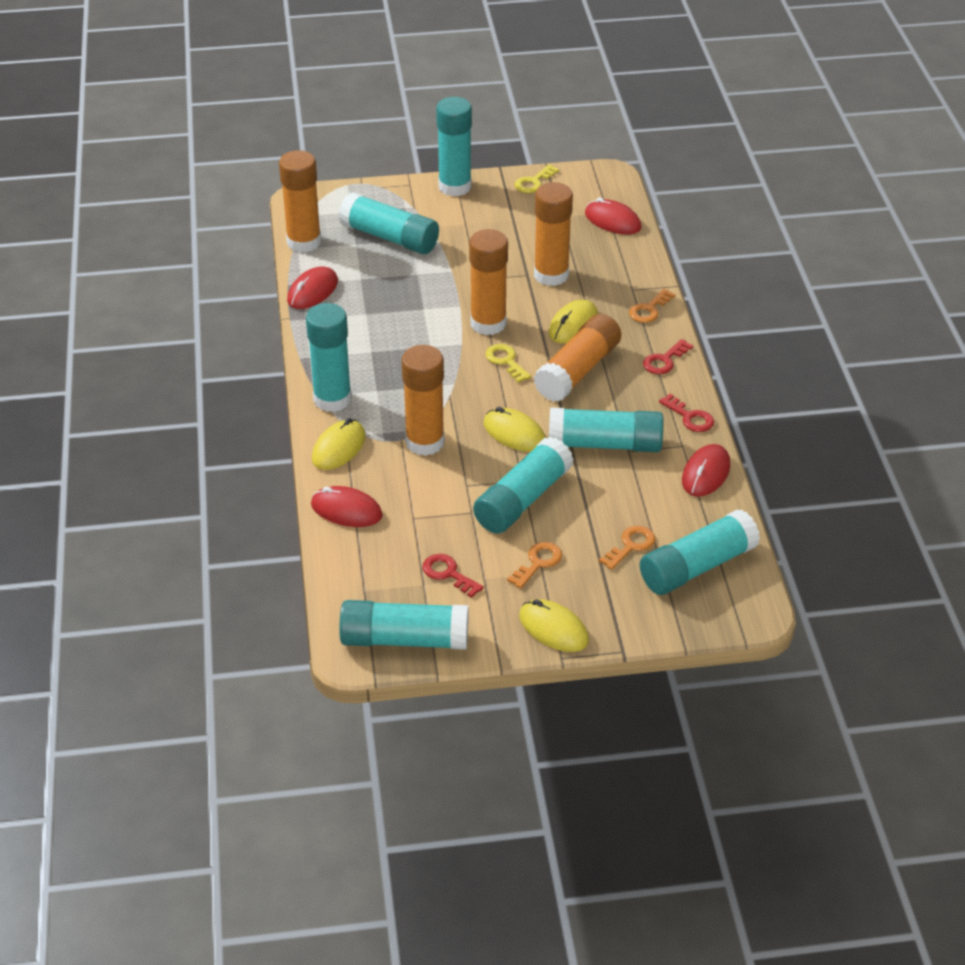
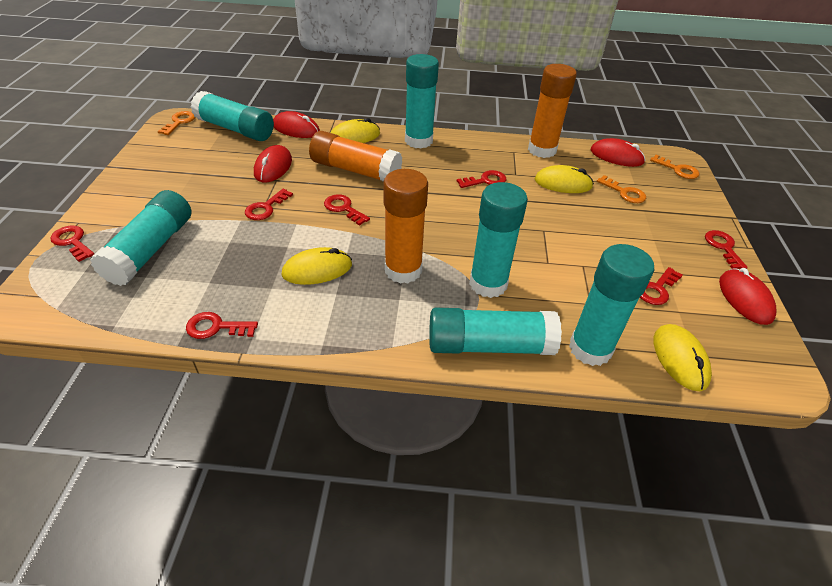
orange glue stick: [279,150,321,253] [402,345,445,456] [469,229,508,335] [534,182,573,286] [534,314,621,402] = 5 -> [309,131,402,182] [383,169,428,284] [528,64,577,158] = 3
red key: [422,554,484,598] [643,339,693,374] [659,394,714,432] = 3 -> [50,226,94,262] [186,312,258,339] [245,189,293,220] [324,194,370,226] [457,170,506,188] [640,267,683,305] [705,230,748,269] = 7
turquoise glue stick: [306,303,352,412] [339,192,439,254] [339,600,469,650] [436,97,472,196] [473,436,574,534] [549,407,663,452] [640,509,760,595] = 7 -> [90,190,191,286] [191,91,274,141] [405,54,439,149] [429,308,562,355] [469,182,528,298] [569,244,654,366] = 6
yellow key: [486,344,531,383] [515,164,559,193] = 2 -> none = 0

